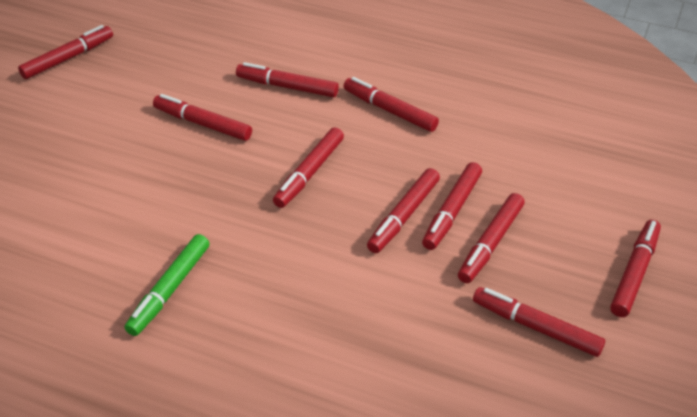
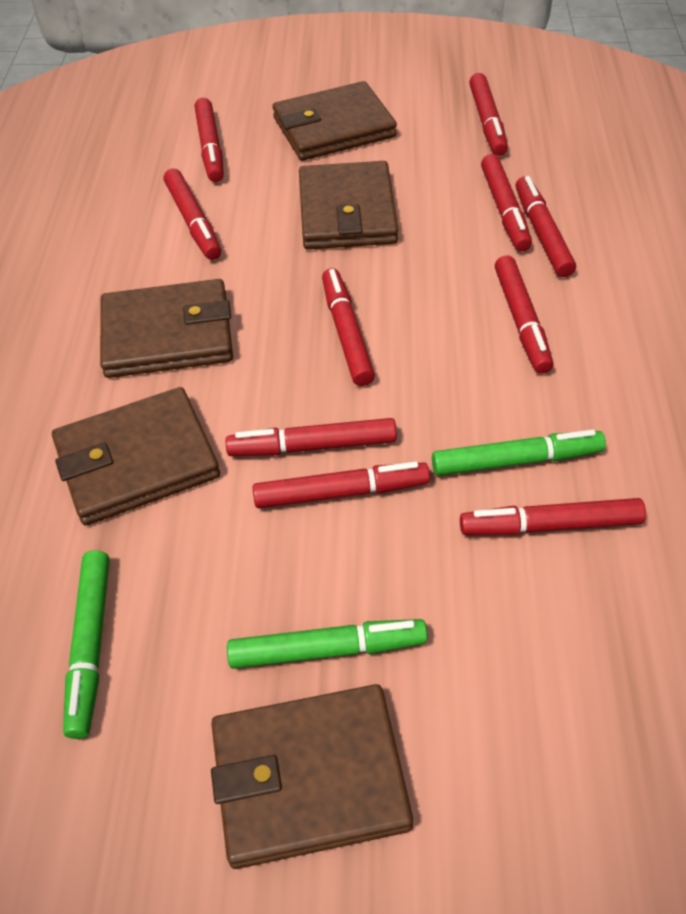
brown wallet: none = 0 -> [52,387,220,525] [100,279,233,378] [211,684,413,869] [273,81,397,161] [299,161,398,249] = 5
green marker: [124,234,210,336] = 1 -> [63,550,110,739] [227,619,428,669] [432,430,606,476] = 3

